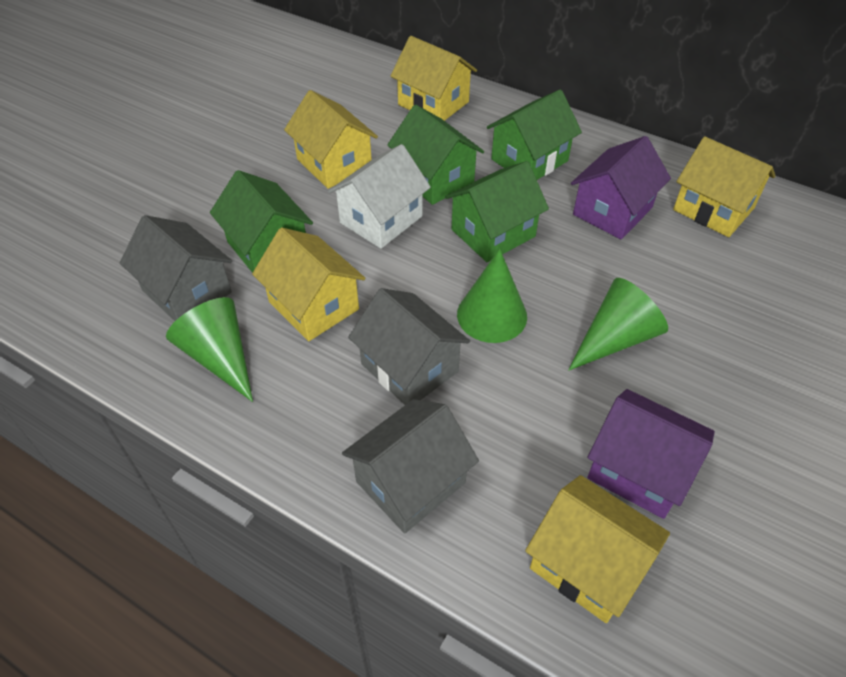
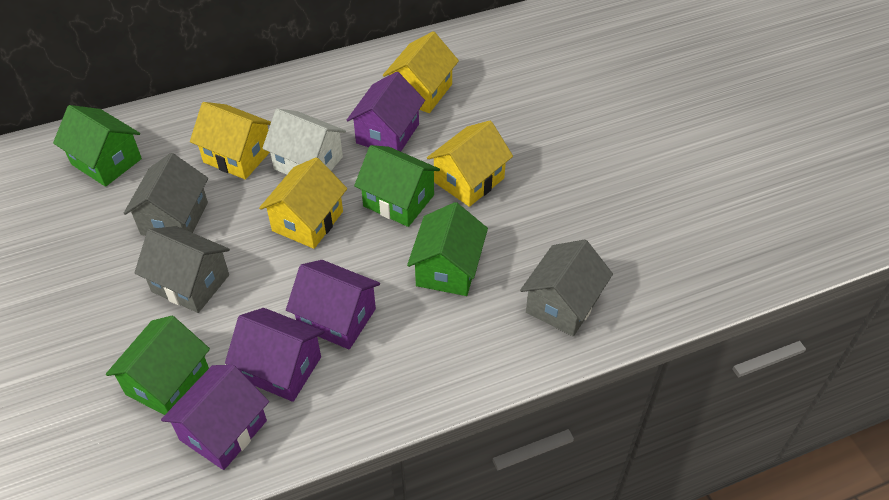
green cone: [166,297,253,402] [457,249,527,343] [568,278,668,371] = 3 -> none = 0
purple house: [571,136,671,240] [587,389,715,519] = 2 -> [161,365,269,470] [225,308,324,402] [286,260,380,350] [347,72,425,152] = 4
yellow house: [252,227,365,341] [284,90,378,189] [391,36,477,121] [525,475,670,623] [673,136,775,237] = 5 -> [190,102,271,180] [259,157,347,249] [383,31,459,113] [427,121,513,207] = 4

